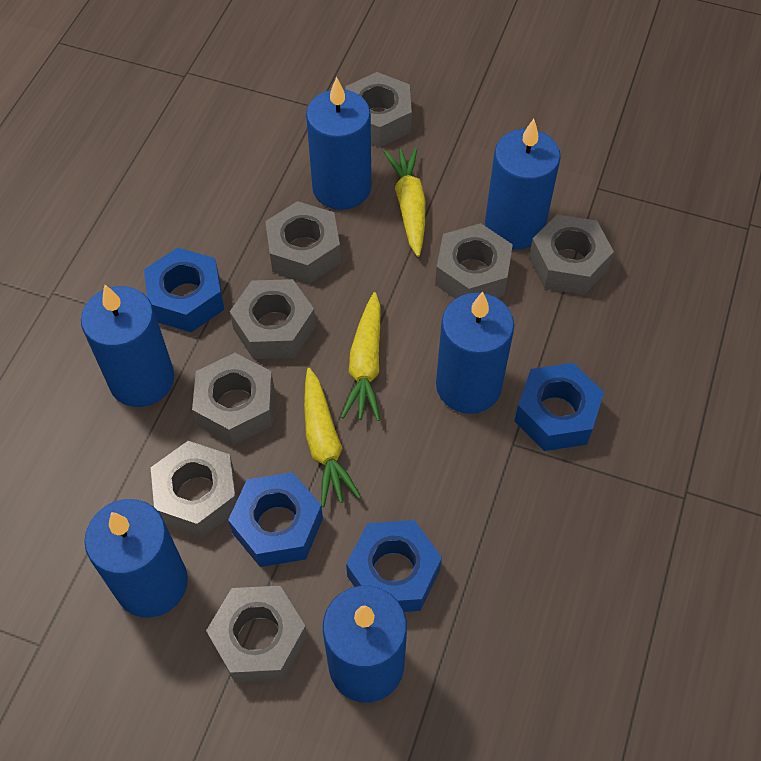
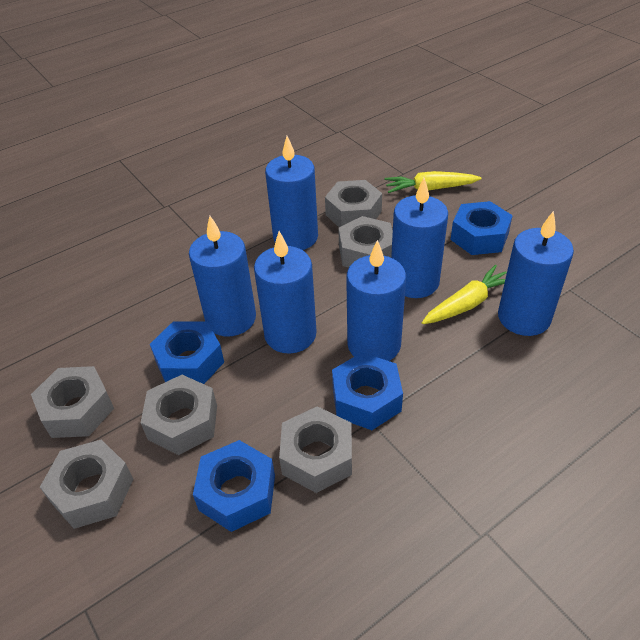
grey nut: [151,441,238,537] [192,353,274,445] [206,586,308,682] [230,279,316,359] [265,201,341,284] [346,72,412,147] [435,223,513,299] [529,214,614,295] = 8 -> [31,366,114,438] [40,440,133,529] [141,375,217,455] [279,406,352,493] [325,180,382,227] [338,216,393,268] = 6
yellow carrot: [304,368,361,507] [341,292,381,421] [384,147,426,257] = 3 -> [384,171,482,193] [422,264,507,324] = 2

